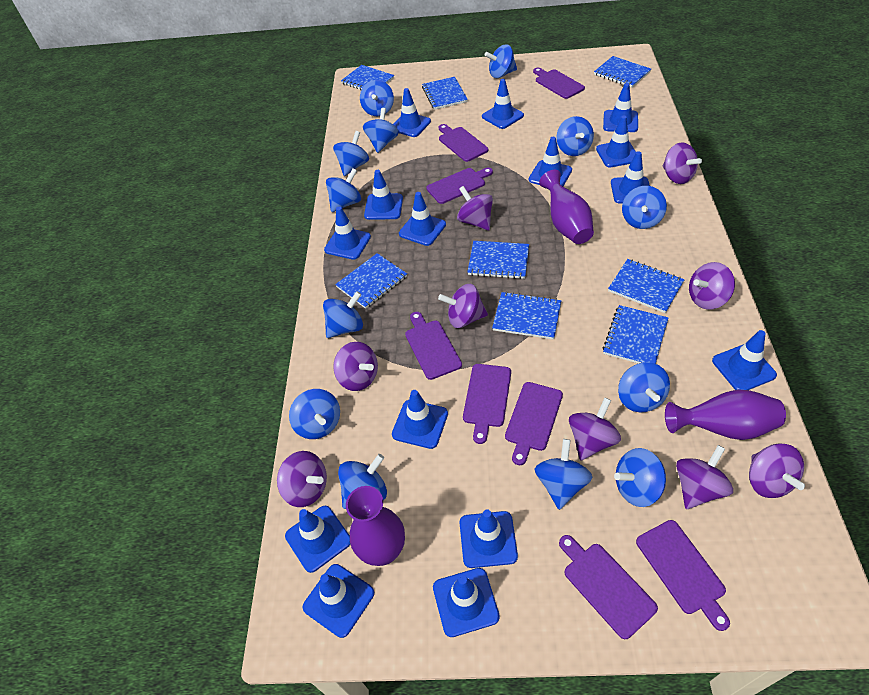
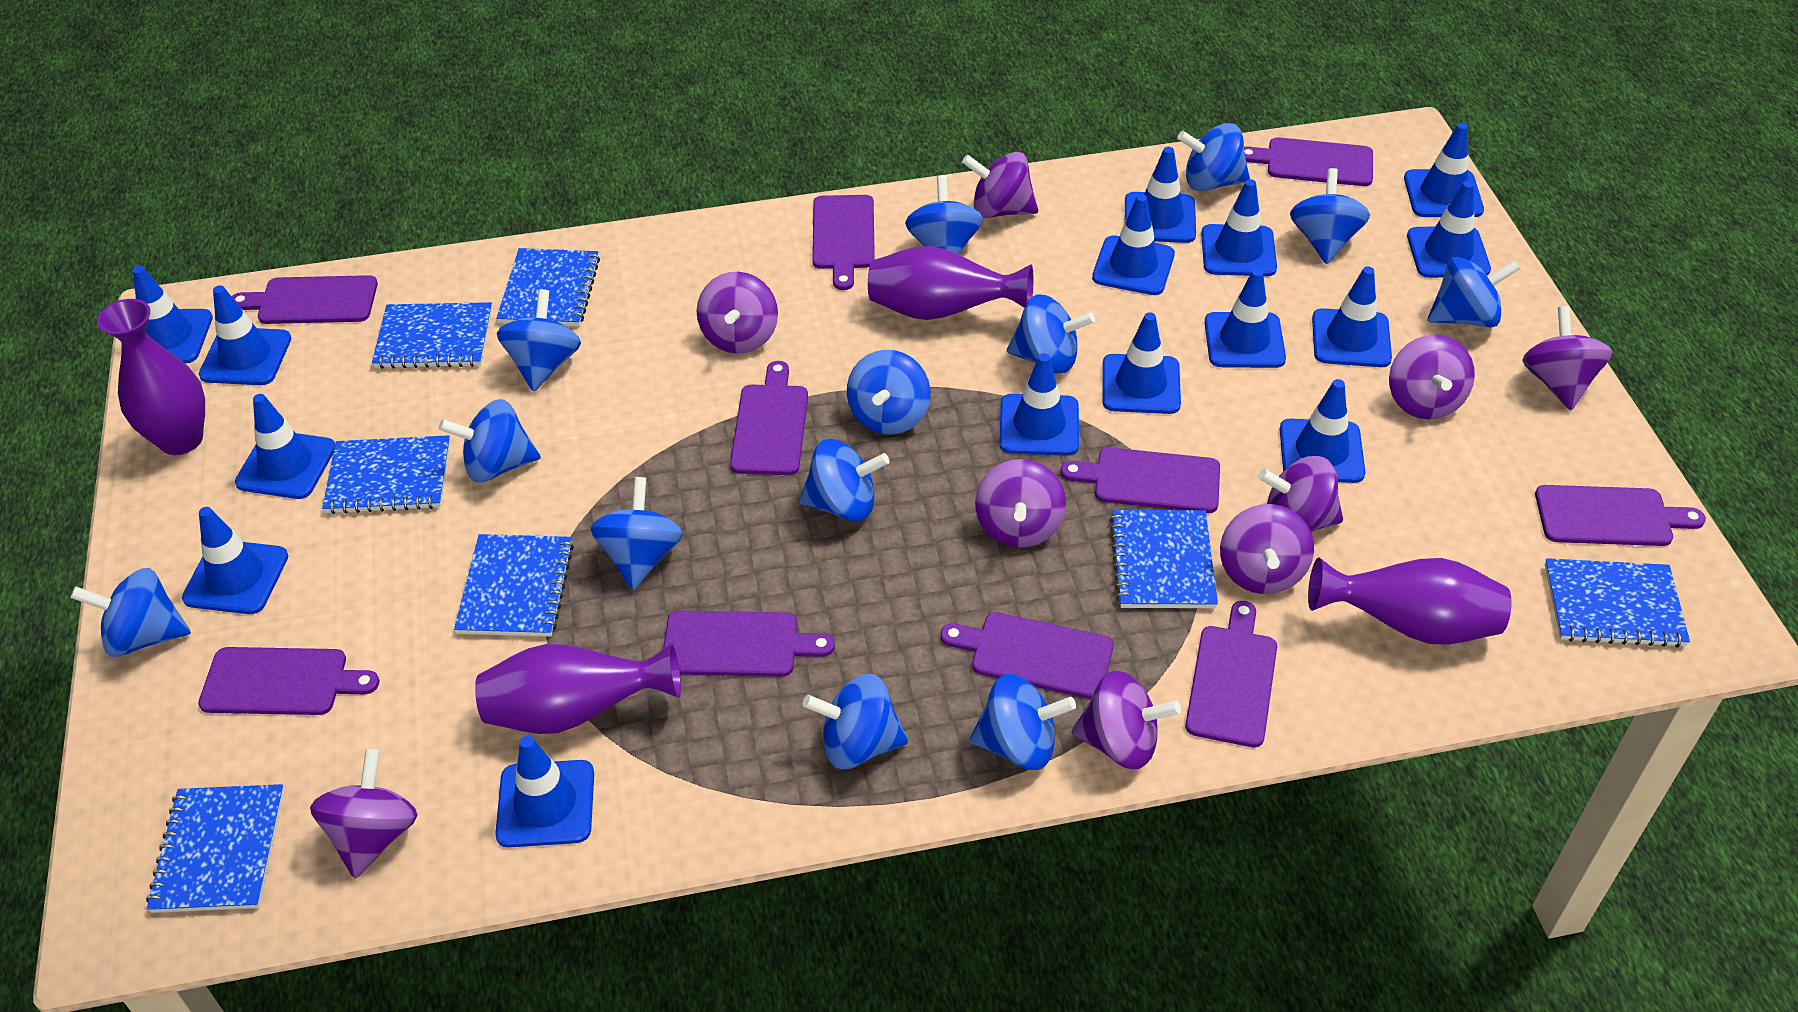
blue notebook: [335,253,407,309] [341,65,394,90] [422,77,468,110] [467,241,529,279] [492,292,561,339] [594,56,651,88] [603,305,669,364] [608,259,685,313] = 8 -> [146,784,284,913] [322,435,450,514] [372,302,492,369] [454,534,574,637] [497,248,600,326] [1110,510,1218,608] [1545,558,1690,648] = 7
purple cutting board: [405,312,462,380] [426,168,493,204] [439,124,488,162] [463,364,511,444] [505,382,563,465] [533,68,585,99] [559,535,658,639] [636,520,730,631] = 8 -> [198,647,379,715] [232,275,378,324] [663,610,835,677] [730,361,808,475] [812,195,875,290] [940,612,1114,699] [1061,447,1220,513] [1185,601,1277,748] [1244,137,1373,186] [1535,485,1706,546] = 10
purple vase: [346,486,405,566] [539,170,594,244] [665,389,786,440] = 3 -> [97,299,205,455] [475,643,681,734] [868,246,1033,320] [1308,558,1512,645] = 4

